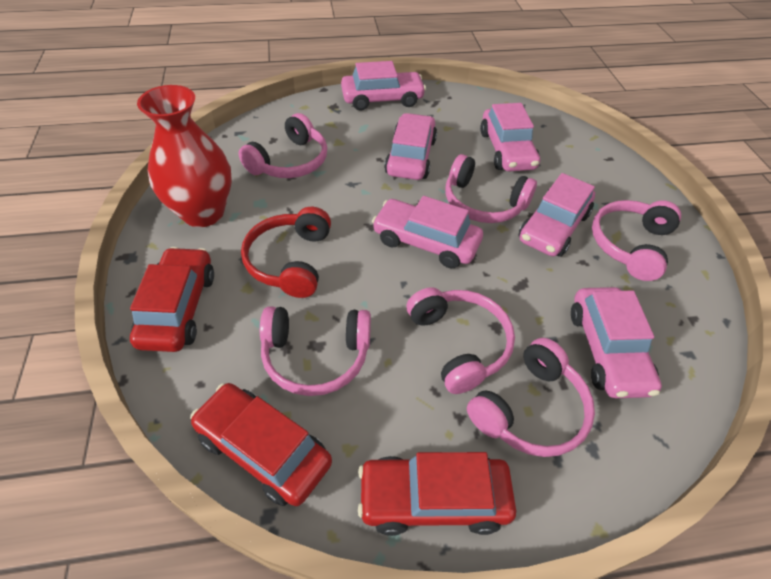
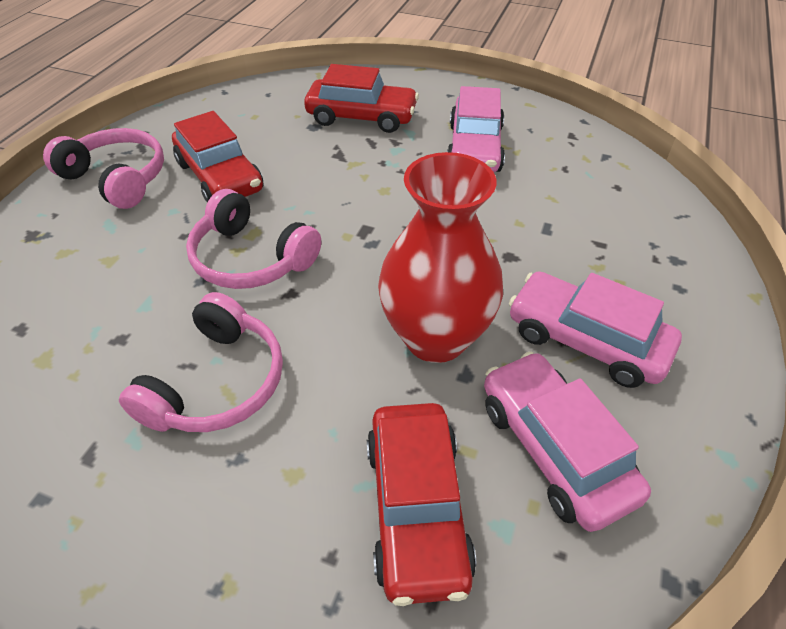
pink car: [341,61,426,110] [372,196,483,268] [384,113,437,180] [480,103,540,171] [518,173,595,257] [571,287,662,398] = 6 -> [447,86,505,172] [484,351,651,532] [509,271,682,388] = 3
pink headphones: [239,113,327,178] [260,306,371,396] [407,287,515,394] [445,154,537,223] [467,338,595,457] [592,200,681,281] = 6 -> [43,128,164,209] [119,292,283,432] [186,189,321,289] = 3
red headphones: [241,207,331,298] = 1 -> none = 0

